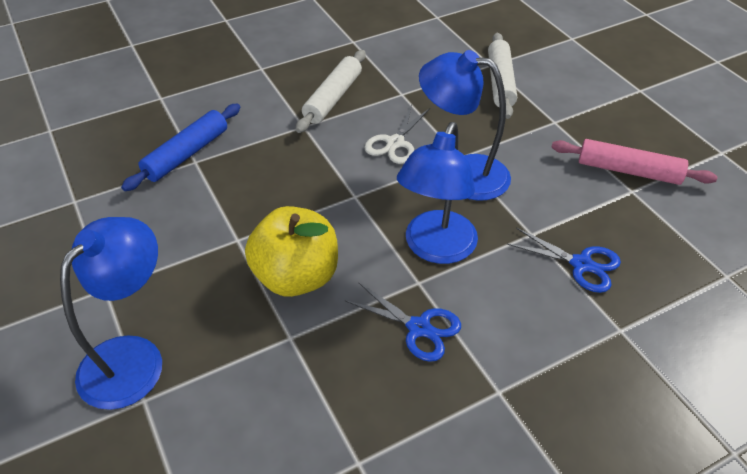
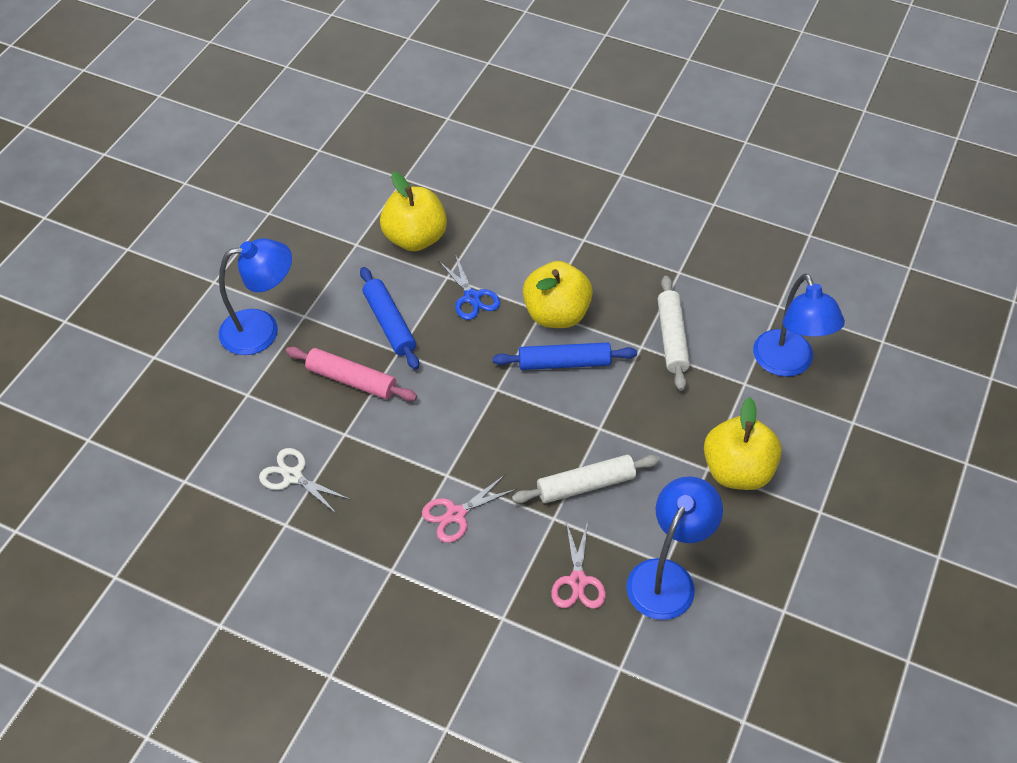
blue rolling pin: [121,104,241,191] = 1 -> [360,267,419,370] [493,342,637,370] = 2
blue scissors: [344,283,461,362] [507,227,621,293] = 2 -> [439,256,500,320] = 1
pink scissors: none = 0 -> [422,475,517,543] [551,521,606,609] = 2
yellow apple: [245,206,338,297] = 1 -> [380,172,447,251] [523,261,593,328] [704,397,782,490] = 3

